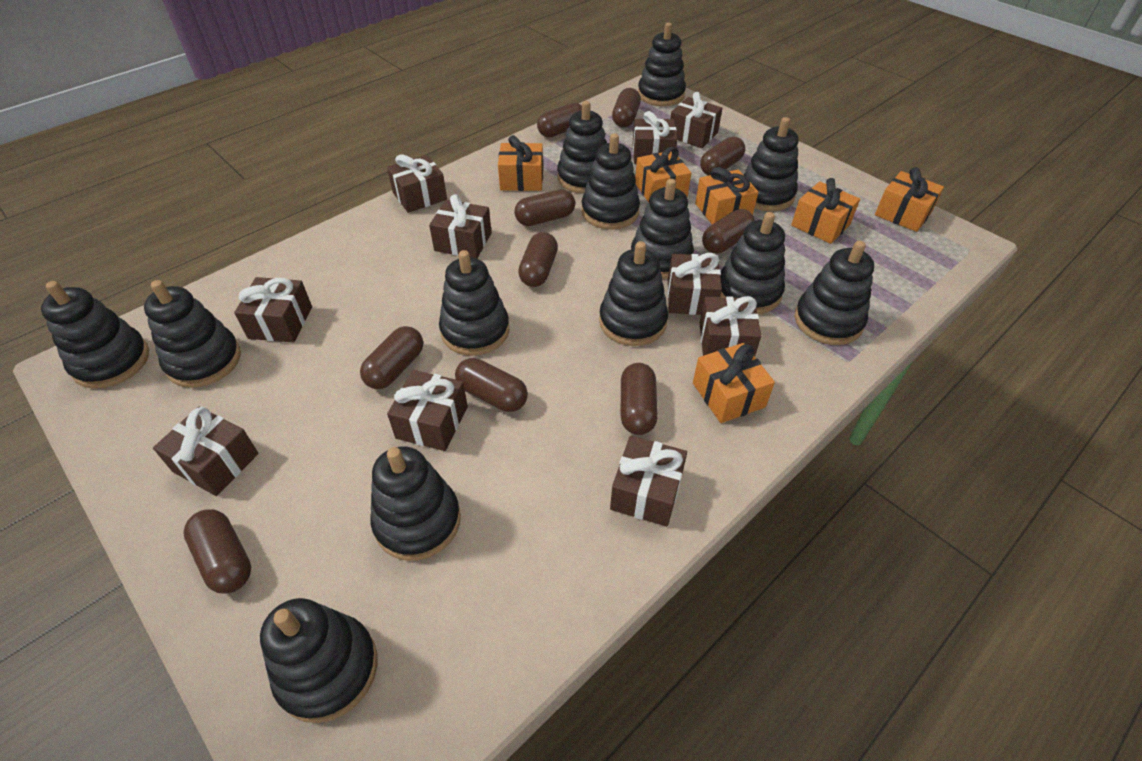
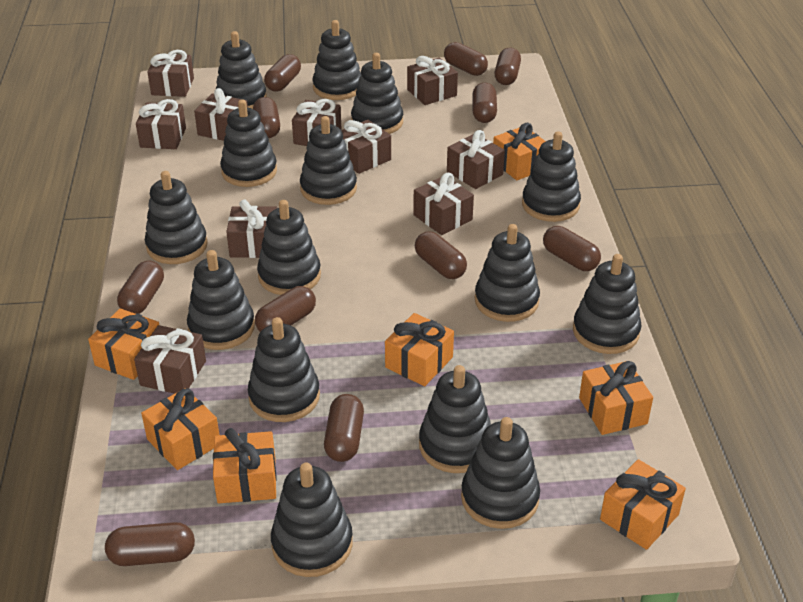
black stacking toy: [41,281,149,389] [144,280,241,388] [260,598,377,723] [370,446,461,561] [439,250,509,356] [557,101,607,194] [582,133,640,229] [599,241,668,346] [631,179,694,279] [638,23,686,106] [720,212,785,314] [743,117,799,211] [794,241,874,345] = 13 -> [145,171,208,264] [187,250,255,350] [216,31,267,109] [220,100,277,187] [248,317,320,422] [257,200,321,295] [271,463,353,577] [300,116,357,205] [313,20,361,100] [351,53,403,134] [419,365,491,473] [461,417,540,529] [475,224,540,322] [522,132,581,222] [573,254,642,354] = 15
brown capsule: [184,509,251,594] [360,326,423,389] [455,358,528,412] [514,189,575,226] [518,232,558,287] [537,103,582,137] [612,88,641,127] [621,363,658,435] [700,136,745,175] [702,209,755,254] = 10 -> [105,522,195,566] [117,261,164,314] [253,97,280,138] [255,286,316,332] [264,54,301,91] [324,394,364,462] [415,231,467,279] [444,42,488,76] [472,83,497,123] [495,48,521,85] [543,226,601,271] = 11
orange gift: [498,135,543,191] [635,147,691,202] [693,343,775,423] [695,167,758,224] [791,178,860,244] [875,167,944,232] = 6 -> [88,308,159,380] [141,388,219,470] [213,428,277,503] [385,313,454,386] [493,123,546,180] [579,361,653,435] [600,459,686,550] = 7

